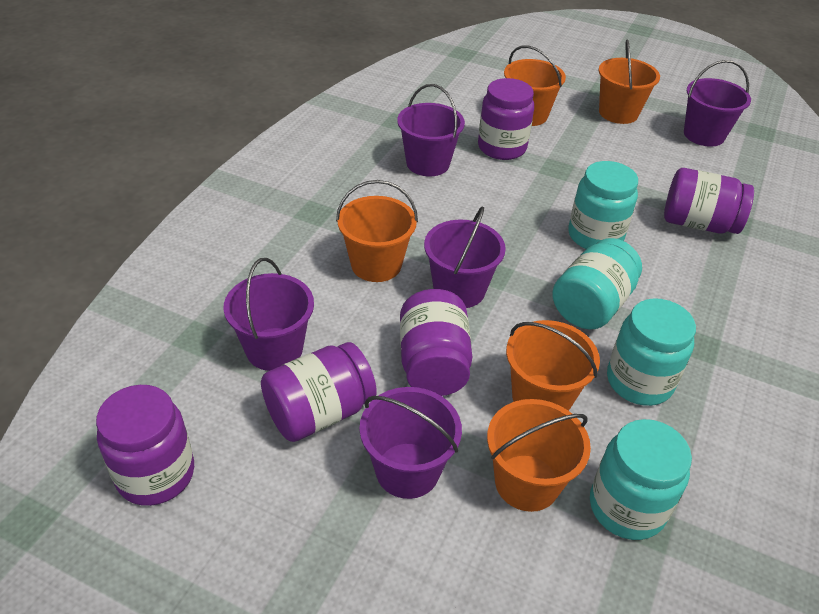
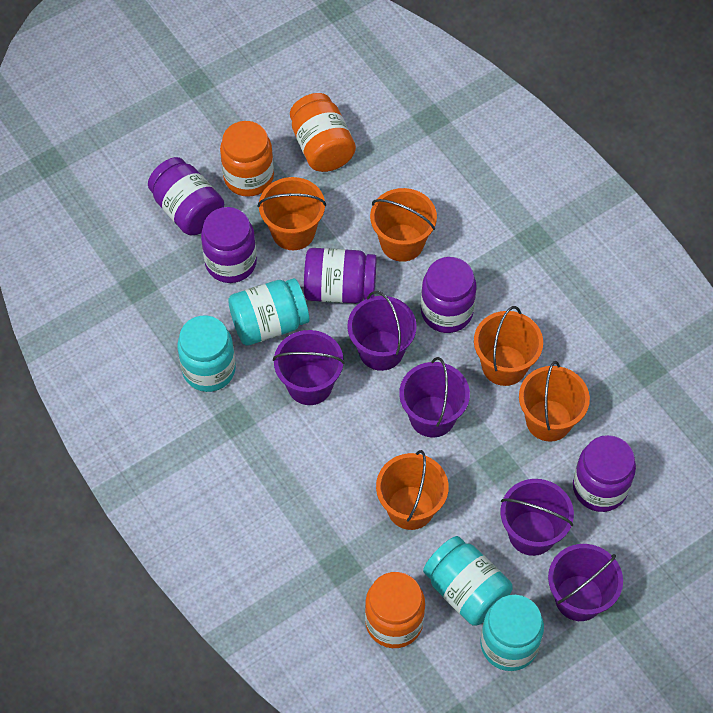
orange jar: none = 0 -> [220,121,274,197] [290,93,356,172] [365,572,425,648] = 3

